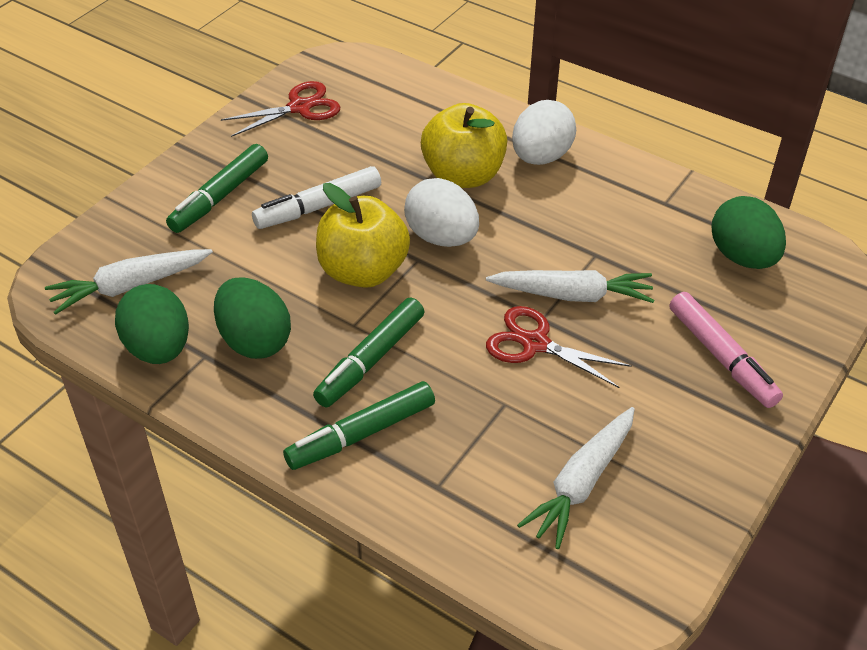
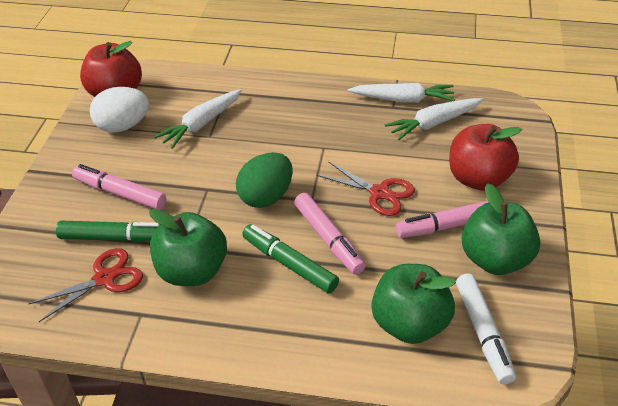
green apple: none = 0 -> [149,209,227,286] [371,264,456,344] [462,183,540,275] = 3
green egg: [115,284,189,364] [214,277,291,359] [711,196,786,269] = 3 -> [236,152,293,208] = 1
green marker: [166,144,268,233] [283,381,435,470] [313,298,424,407] = 3 -> [56,221,160,242] [242,224,339,293] = 2
pink marker: [669,292,783,408] = 1 -> [72,164,166,210] [294,193,366,275] [396,201,489,238] = 3
red apple: none = 0 -> [80,41,142,97] [449,124,522,191] = 2
white egg: [404,178,479,247] [512,100,576,165] = 2 -> [90,87,149,133] = 1
yellow apple: [316,183,410,288] [421,103,507,188] = 2 -> none = 0

